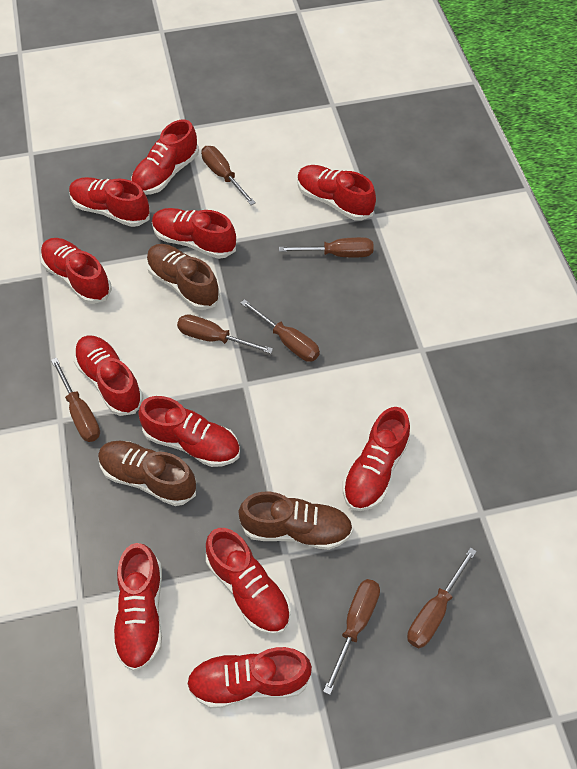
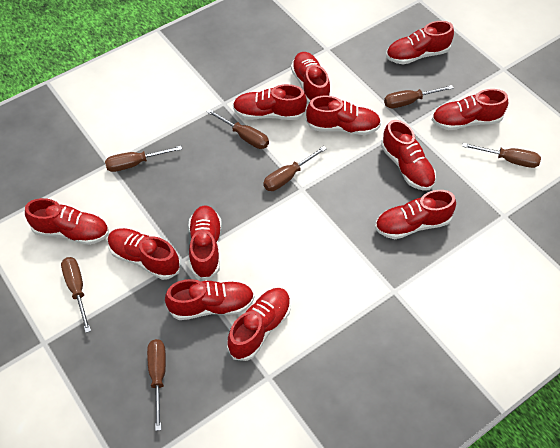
brown shoe: [98,441,196,506] [146,244,220,310] [239,492,353,550] = 3 -> none = 0
red shoe: [40,238,112,304] [69,177,150,227] [74,335,143,416] [112,543,162,671] [131,120,199,195] [138,396,240,467] [152,208,236,259] [187,647,312,708] [206,528,291,635] [297,165,376,221] [343,407,410,511] = 11 -> [25,198,109,245] [108,228,180,280] [165,279,254,320] [189,205,221,280] [227,288,291,361] [233,84,307,120] [291,52,331,104] [306,95,381,135] [375,190,456,239] [381,120,436,191] [386,21,454,64] [432,89,508,130] = 12

